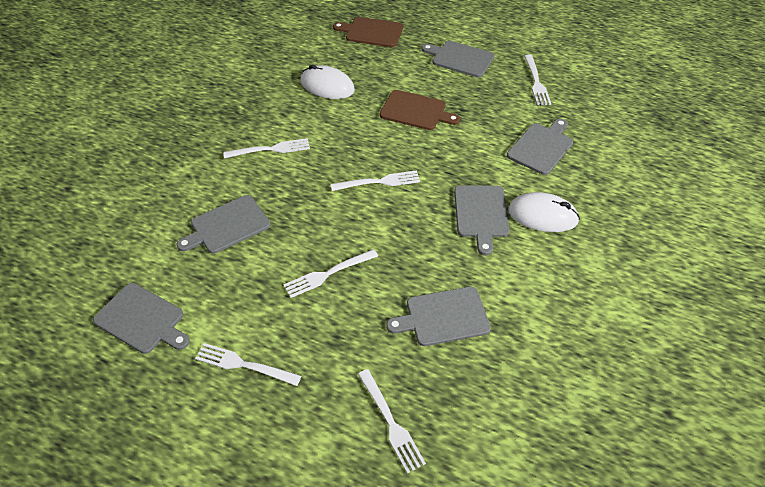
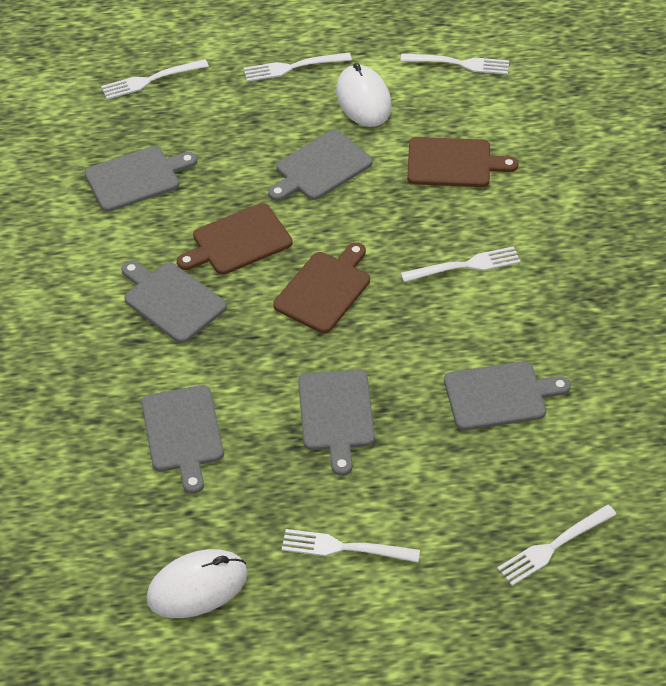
brown cutting board: [333,17,403,47] [380,90,460,130] = 2 -> [177,203,293,275] [273,242,370,333] [407,137,519,187] = 3

